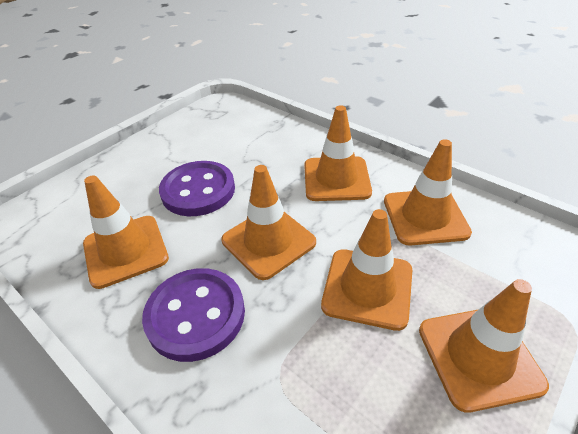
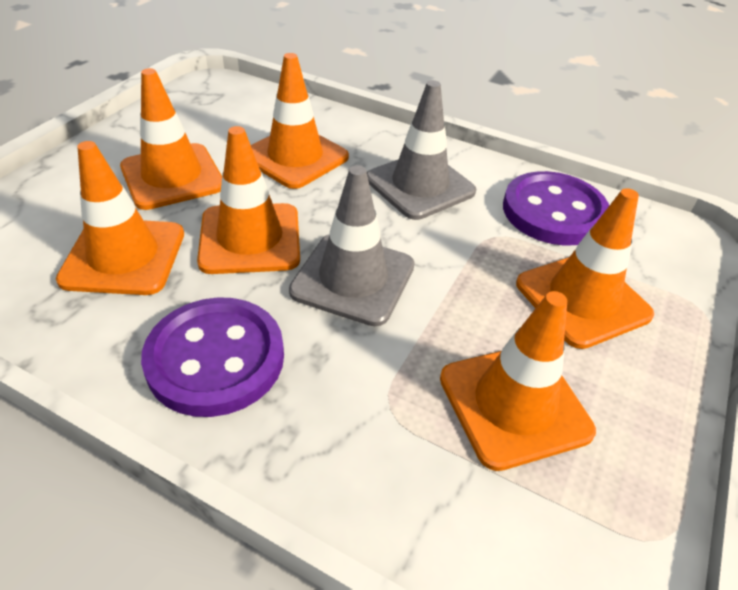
grey traffic cone: none = 0 -> [289,165,415,326] [367,80,476,220] = 2

